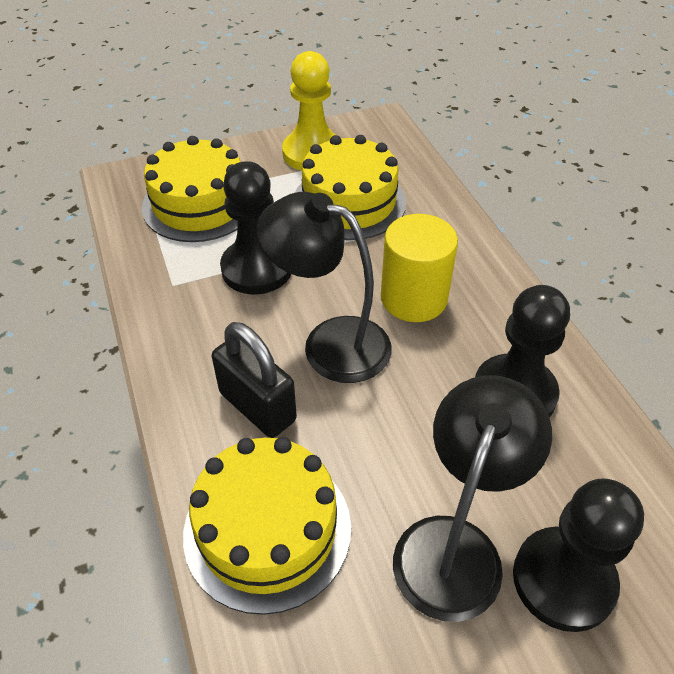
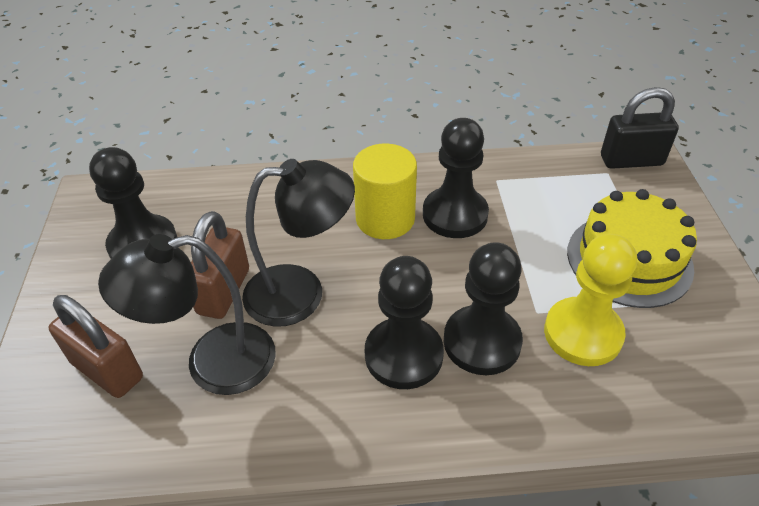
black pawn: [220,161,291,294] [475,285,570,418] [513,478,644,632] = 3 -> [89,147,177,259] [365,256,444,389] [423,118,489,238] [444,242,523,375] = 4
brown padlock: none = 0 -> [48,295,143,398] [191,211,249,319] = 2
yellow cake: [142,136,241,242] [183,437,351,615] [295,135,406,240] = 3 -> [567,189,697,308] = 1

